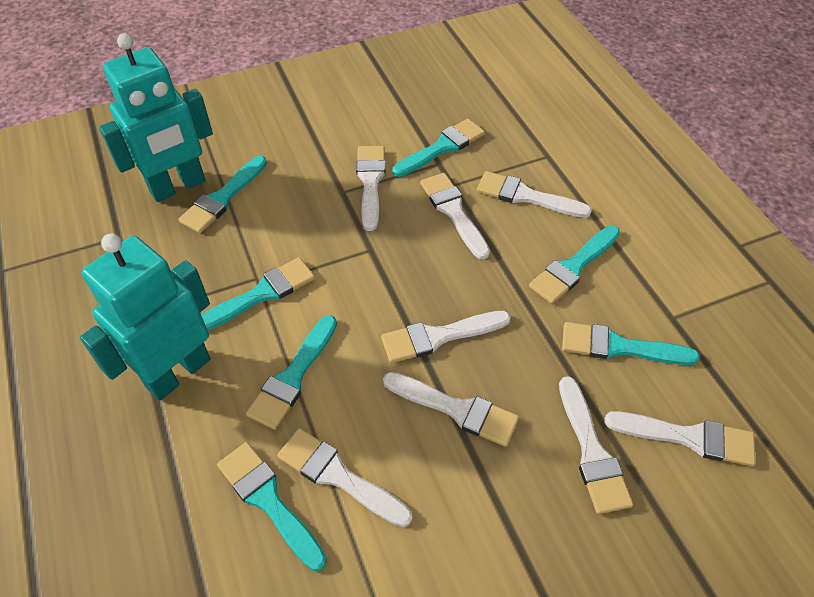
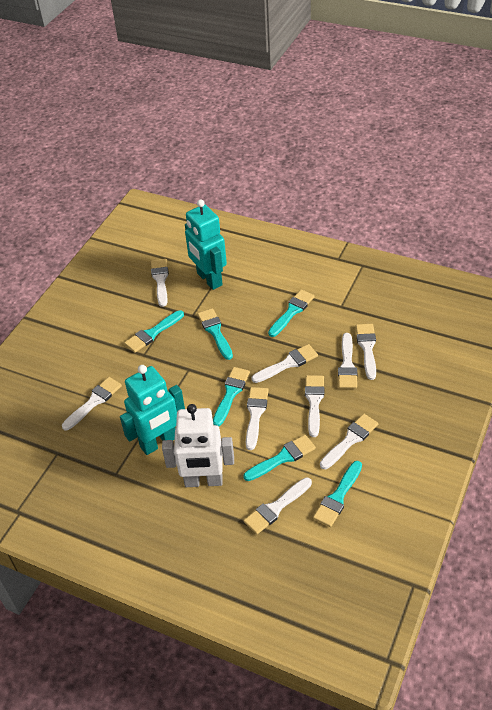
turquoise brush: [178,156,267,233] [201,257,315,330] [217,442,327,571] [246,315,337,430] [392,119,485,177] [529,226,620,304] [562,322,700,365] = 7 -> [124,310,184,353] [197,308,233,360] [213,367,250,426] [243,435,316,481] [268,289,315,337] [313,461,362,527] = 6
white brush: [277,428,412,527] [356,146,385,231] [381,311,511,363] [383,372,519,447] [420,173,490,260] [477,171,592,218] [559,376,633,514] [604,411,756,466] = 8 -> [62,377,122,430] [151,259,169,307] [244,478,312,534] [246,387,269,450] [251,344,318,383] [305,375,324,437] [320,414,378,469] [338,333,357,389] [356,324,376,380] = 9
white robot: none = 0 -> [162,404,234,487] = 1

